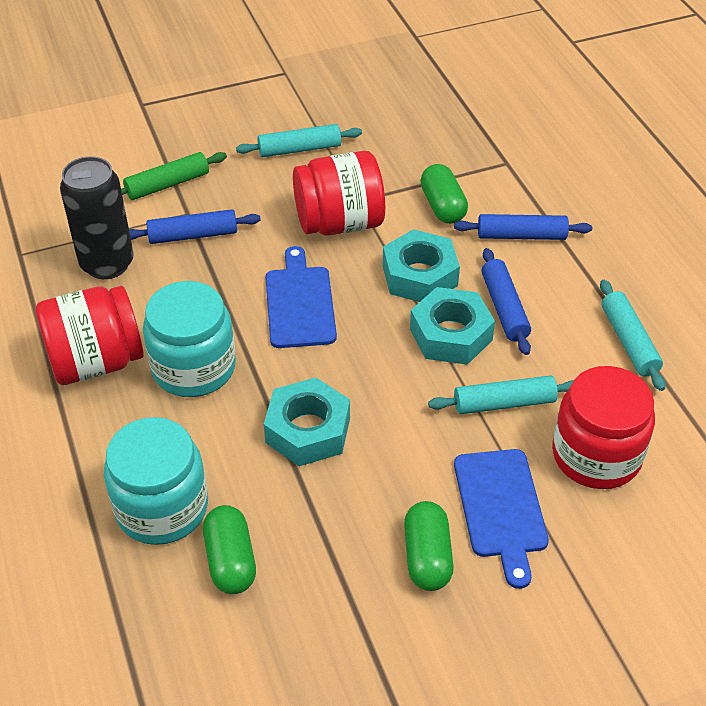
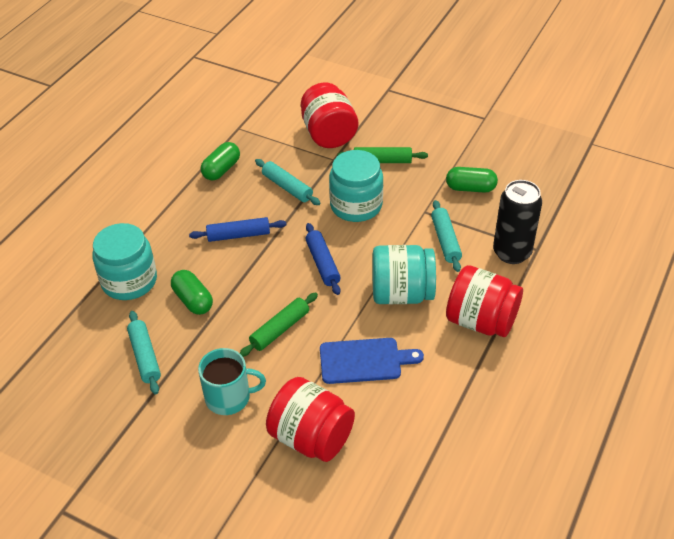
blue cutting board: [265,246,337,348] [454,449,549,589] = 2 -> [320,338,424,384] = 1
blue rolling pin: [129,209,261,244] [454,214,592,240] [482,248,531,355] = 3 -> [189,217,286,242] [306,223,341,295] = 2
green rolling pin: [121,152,227,200] = 1 -> [240,292,318,357] [338,147,428,163] = 2
turquoise jar: [104,417,208,545] [143,281,236,397] = 2 -> [92,223,157,300] [329,150,383,222] [372,245,436,304] = 3
turquoise mug: none = 0 -> [198,348,266,415] = 1
turquoise nut: [264,377,350,466] [383,229,460,302] [410,287,495,365] = 3 -> none = 0

